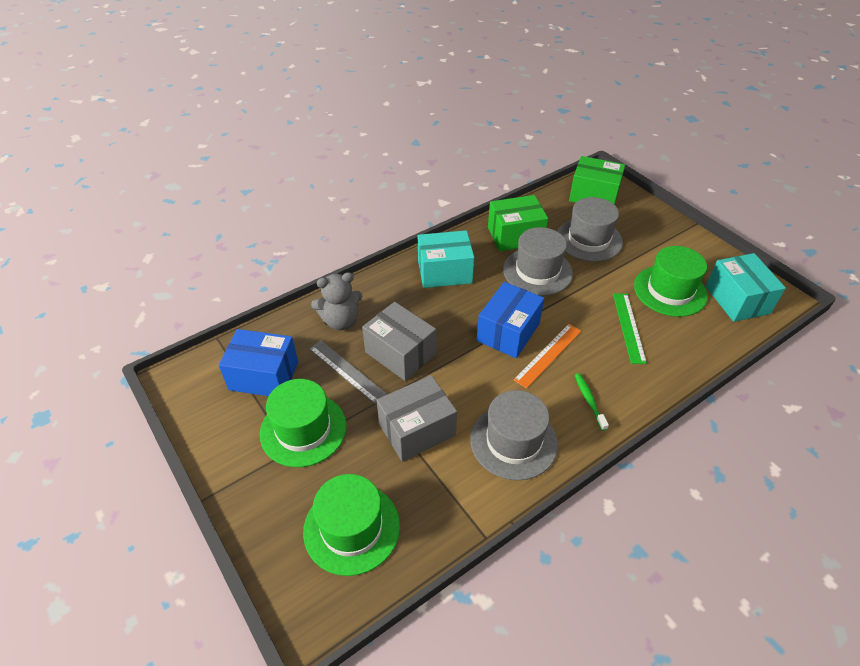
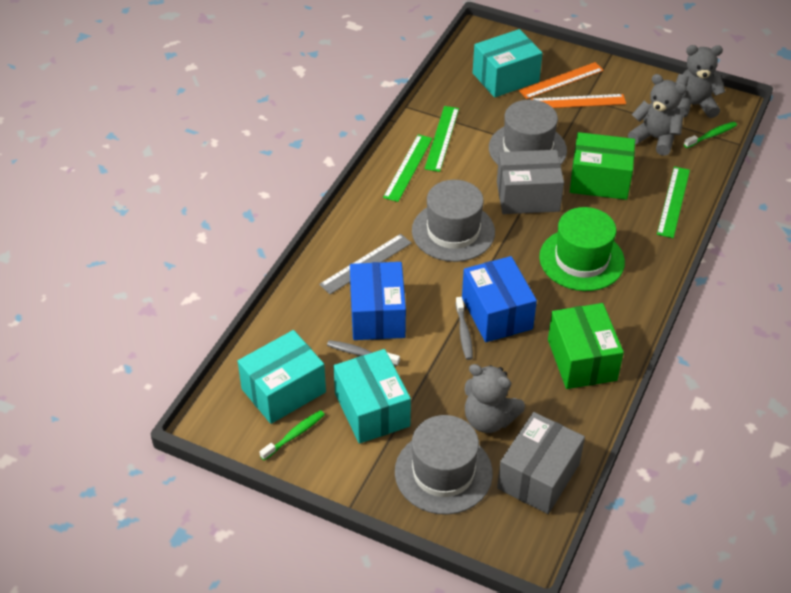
green hat: [260,379,347,467] [303,474,400,576] [634,246,708,317] = 3 -> [539,207,625,291] = 1
green ruler: [613,294,647,364] = 1 -> [383,134,433,202] [424,106,459,172] [657,166,690,238] = 3
green toothbrush: [575,373,609,431] = 1 -> [259,410,325,461] [684,122,737,148] = 2
grey teddy bear: [311,272,362,330] = 1 -> [465,364,525,433] [628,74,687,156] [676,45,725,118] = 3
grey toothbrush: none = 0 -> [327,340,400,366] [456,297,473,360] = 2
orange ruler: [514,324,581,389] = 1 -> [519,62,604,99] [531,94,626,108] = 2
turquoise box: [418,230,474,288] [705,253,786,322] = 2 -> [238,330,326,424] [334,349,411,444] [473,29,543,97] = 3

